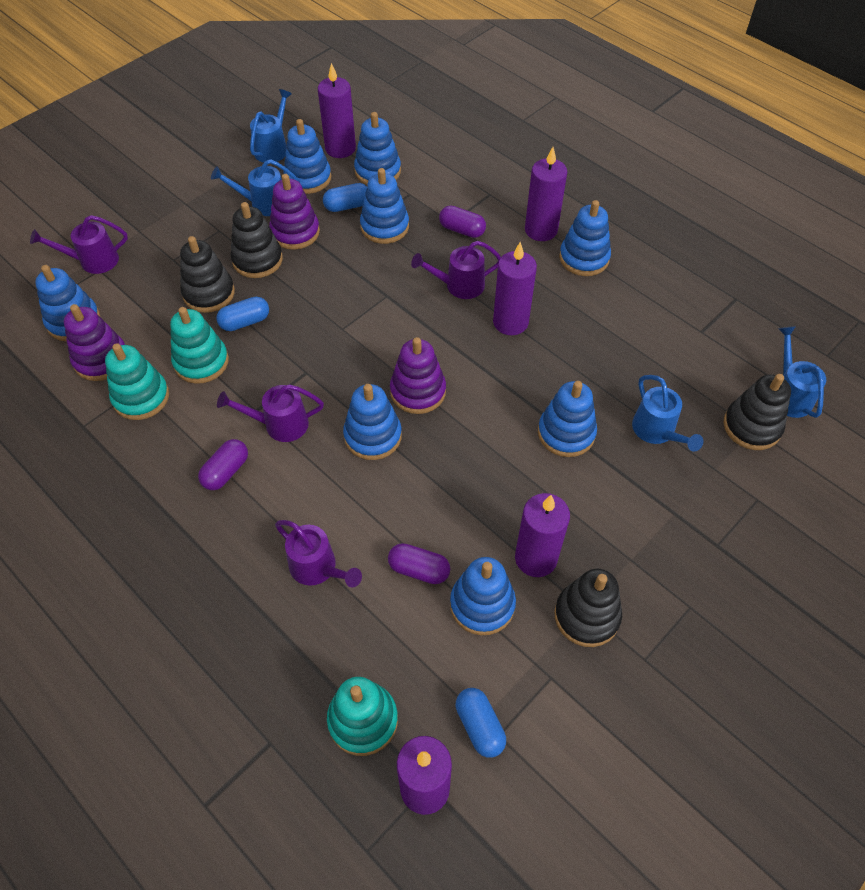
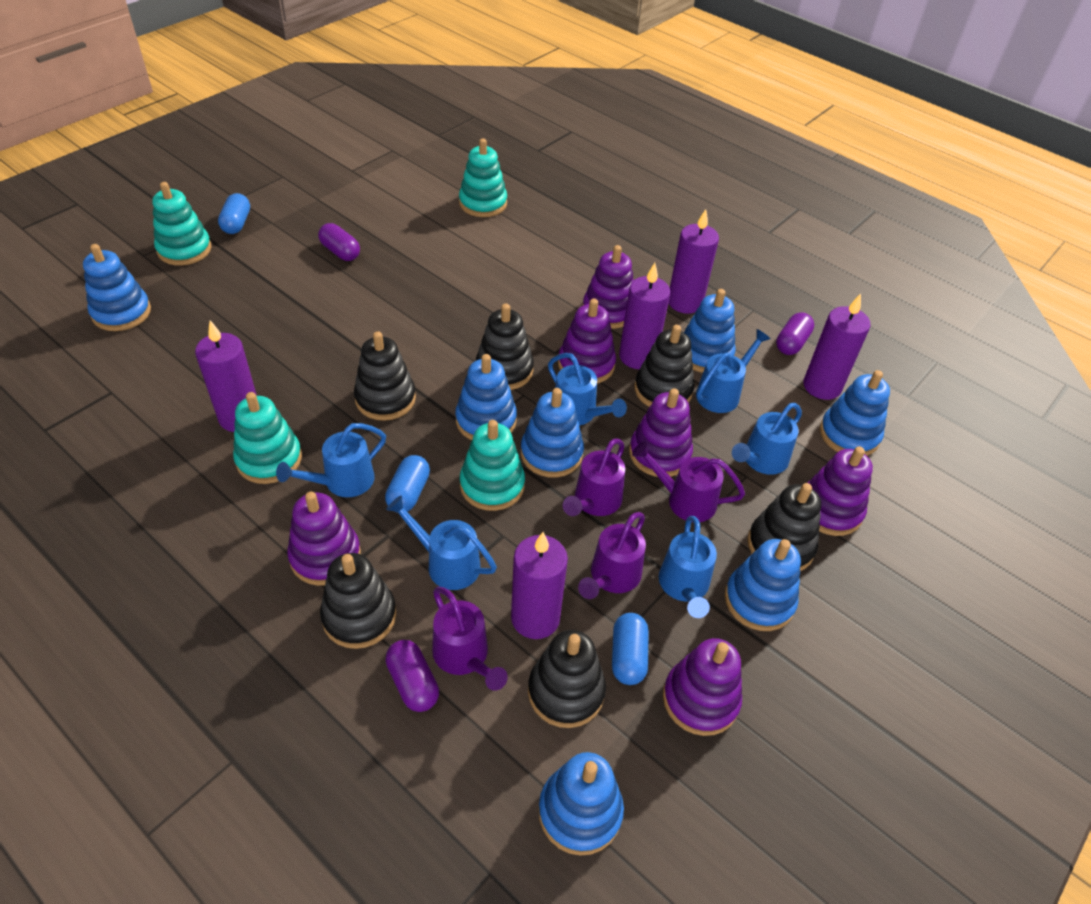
black stacking toy: [180,236,235,313] [230,202,283,278] [555,569,622,647] [723,374,791,450] = 4 -> [320,553,396,649] [354,331,416,421] [475,304,534,390] [528,630,606,728] [634,325,694,407] [748,483,821,571] = 6
blue stacking toy: [35,265,100,341] [283,119,331,194] [343,384,402,460] [354,112,401,185] [360,168,409,244] [450,557,516,635] [538,381,597,457] [559,200,611,276] = 8 -> [83,244,151,331] [455,354,517,440] [521,388,584,478] [538,752,624,856] [684,289,736,373] [725,539,801,631] [820,370,890,456] = 7
blue watering can: [211,159,300,216] [250,89,292,163] [632,375,703,452] [778,326,826,418] = 4 -> [276,423,386,497] [386,495,497,590] [548,353,627,426] [659,516,717,618] [696,329,771,413] [732,403,802,475] = 6
purple stacking toy: [64,304,125,381] [269,174,320,250] [390,337,446,414] = 3 -> [287,492,361,586] [558,299,616,384] [582,245,634,329] [629,388,693,477] [663,638,742,736] [807,447,873,536] = 6
turquoise stacking toy: [105,343,169,420] [170,307,229,384] [327,677,398,756] = 3 -> [152,182,211,266] [233,392,302,484] [459,139,507,217] [460,420,525,511] = 4

